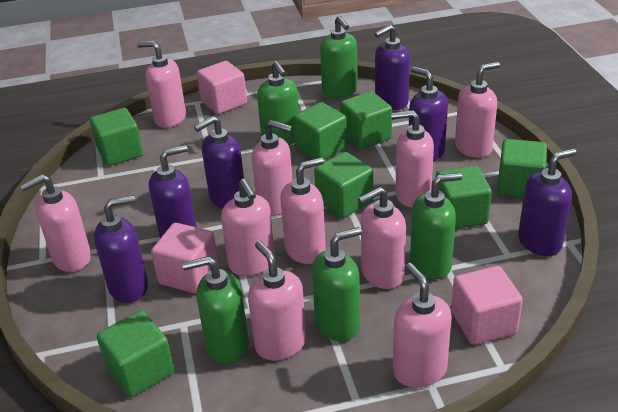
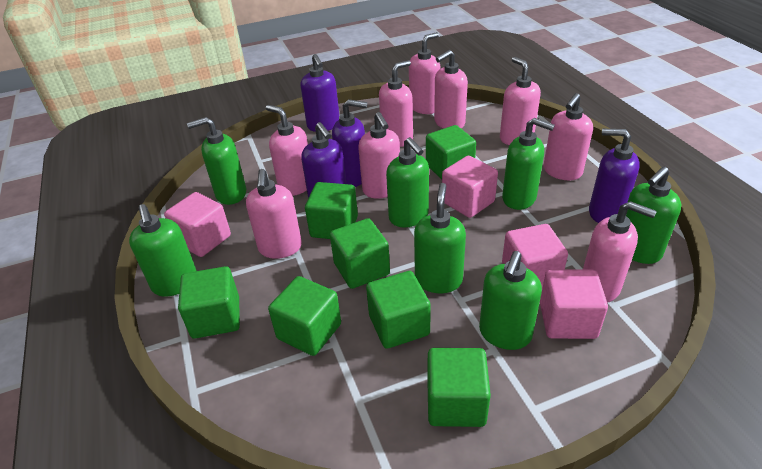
green soap dispenser: [182,256,249,364] [257,61,299,145] [312,227,362,342] [320,16,358,98] [410,173,462,279] = 5 -> [129,204,197,297] [187,117,246,205] [386,137,429,227] [414,183,466,293] [479,251,542,350] [502,118,555,210] [626,167,682,264] = 7
pink cube: [151,223,219,294] [197,61,247,114] [451,266,523,345] = 3 -> [164,192,231,257] [442,156,498,218] [502,224,568,288] [540,270,608,339] = 4
pink soap dispenser: [20,174,91,272] [137,41,186,128] [221,179,275,276] [248,241,306,361] [252,120,292,216] [280,158,326,264] [358,187,406,289] [391,110,434,207] [393,263,452,388] [455,62,500,158] = 10 -> [246,169,302,259] [266,105,308,196] [358,112,400,199] [379,60,413,147] [409,32,441,114] [434,50,468,129] [500,57,541,145] [544,93,593,180] [583,201,657,303] = 9
purple soap dispenser: [94,195,148,303] [149,145,197,238] [194,116,244,209] [374,25,410,110] [409,66,448,161] [518,148,577,256] = 6 -> [300,54,340,132] [301,122,346,198] [332,99,367,187] [589,129,640,223] = 4

